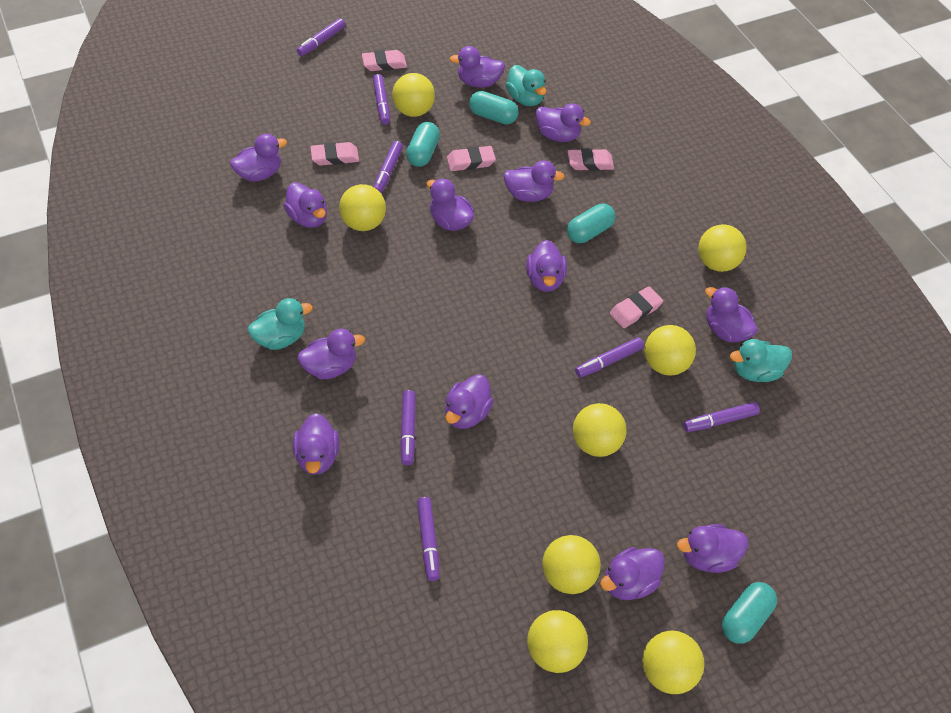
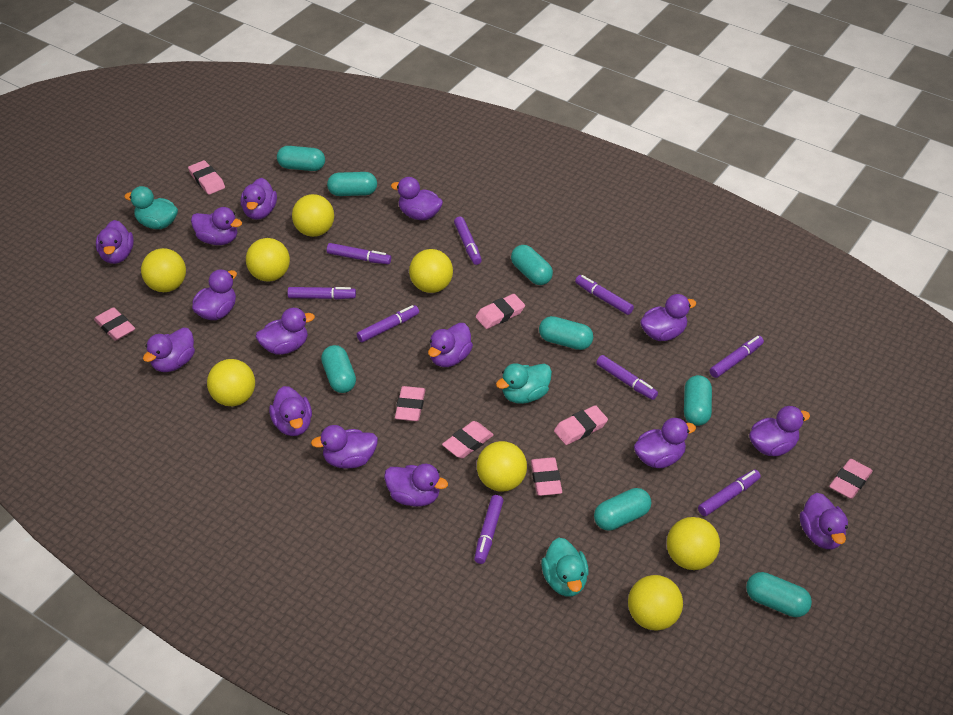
pink eraser: [310,142,359,166] [362,50,407,71] [447,146,496,171] [568,148,614,171] [610,286,663,328] = 5 -> [94,307,135,341] [188,160,225,195] [395,386,425,421] [442,421,494,459] [475,294,525,329] [531,457,562,496] [554,405,608,445] [829,459,873,499] = 8
purple duck: [230,134,287,182] [284,182,327,228] [293,413,339,475] [298,329,365,379] [427,178,474,231] [445,375,494,429] [449,46,505,88] [503,160,565,202] [526,240,567,292] [536,103,591,142] [600,547,665,600] [677,524,748,573] [705,287,758,342] = 13 -> [96,220,134,264] [143,328,195,372] [191,207,242,245] [192,269,237,320] [241,178,277,220] [256,308,315,355] [269,386,312,436] [311,425,378,469] [384,464,448,507] [391,177,443,220] [428,323,473,367] [634,418,696,468] [640,294,696,341] [749,406,810,456] [800,493,848,549] = 15
purple marker: [297,18,345,56] [373,74,390,125] [374,141,403,193] [400,390,416,465] [417,497,440,581] [575,337,644,378] [683,402,760,432] = 7 -> [287,287,356,299] [327,243,391,264] [357,305,419,342] [454,217,482,265] [474,495,504,564] [575,275,634,315] [596,355,658,400] [698,470,761,516] [710,336,764,378] = 9
turquoise capsule: [406,122,440,167] [469,91,519,125] [567,204,615,243] [722,582,777,644] = 4 -> [277,146,325,171] [321,345,356,393] [327,172,377,196] [511,245,553,285] [539,316,593,350] [594,488,651,531] [684,375,712,426] [746,572,812,617] = 8

